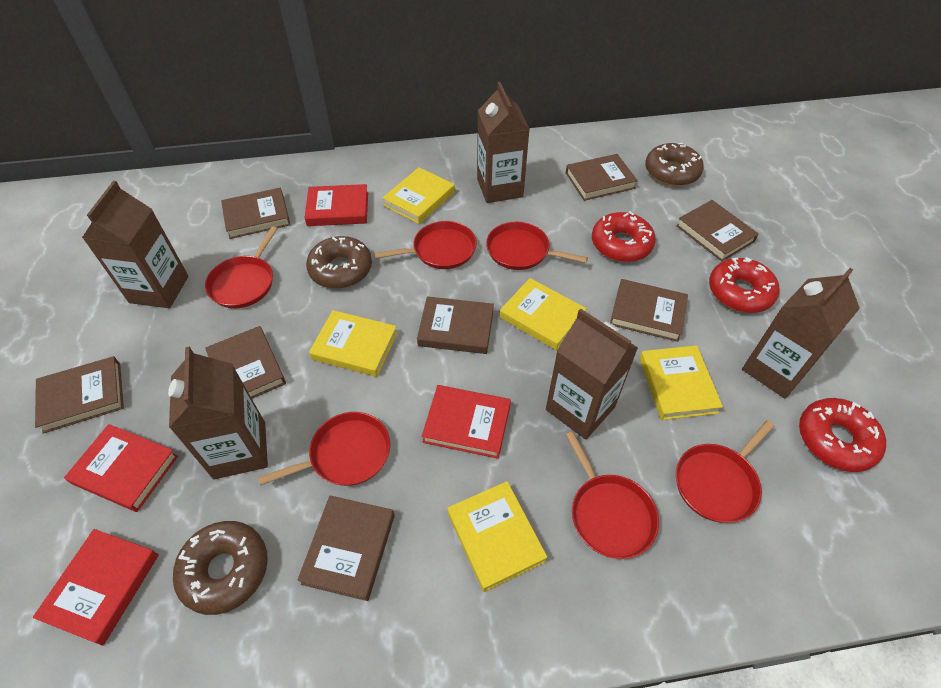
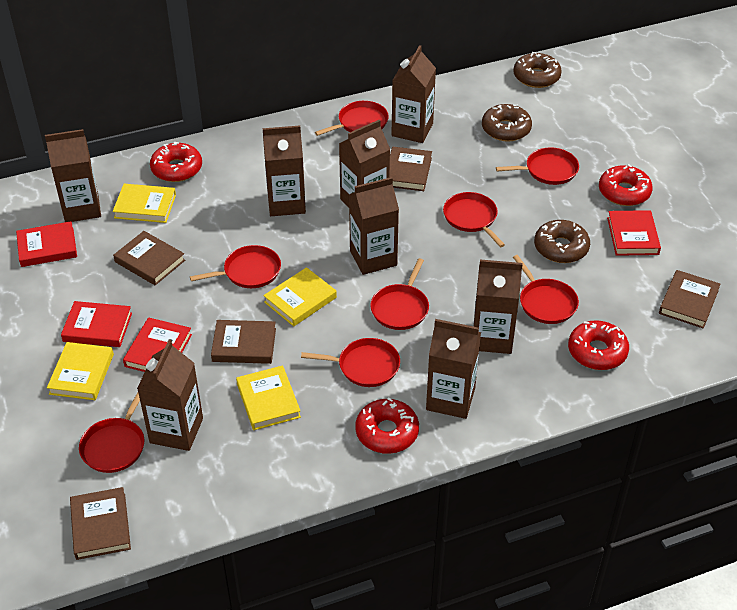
brown book: [35,356,124,434] [205,326,286,399] [221,188,290,239] [297,496,395,601] [417,296,494,354] [566,154,638,201] [610,279,688,342] [676,200,759,262] = 8 -> [70,487,131,560] [113,231,185,285] [211,320,276,364] [389,147,432,191] [659,270,720,328] = 5
brown carton: [82,181,189,308] [168,347,268,479] [477,82,530,203] [546,309,638,439] [742,268,860,398] = 5 -> [45,129,101,222] [137,340,203,451] [263,126,306,216] [339,120,390,208] [349,177,399,275] [392,45,436,143] [426,319,481,419] [473,259,522,354] = 8
red donut: [592,211,656,262] [709,257,779,313] [799,398,886,472] = 3 -> [150,142,202,182] [355,397,419,454] [568,320,629,370] [599,164,653,206] = 4
red pan: [205,226,278,308] [258,412,390,486] [374,221,477,269] [486,222,588,270] [566,431,659,559] [676,420,774,523] = 6 -> [79,392,144,473] [190,245,281,288] [301,338,400,387] [315,101,389,136] [370,258,429,330] [443,192,505,247] [496,147,579,185] [513,255,579,324] = 8
yellow book: [309,310,398,377] [382,167,455,224] [447,481,547,592] [500,278,587,350] [640,345,723,420] = 5 -> [47,342,114,400] [113,184,176,223] [236,365,301,430] [263,267,337,326] = 4

